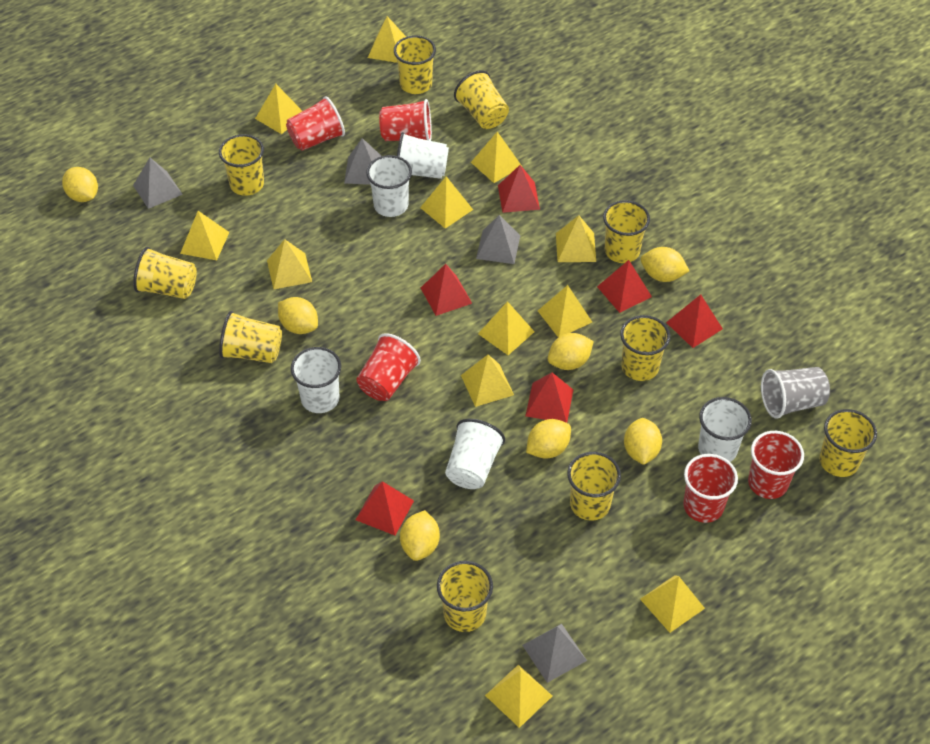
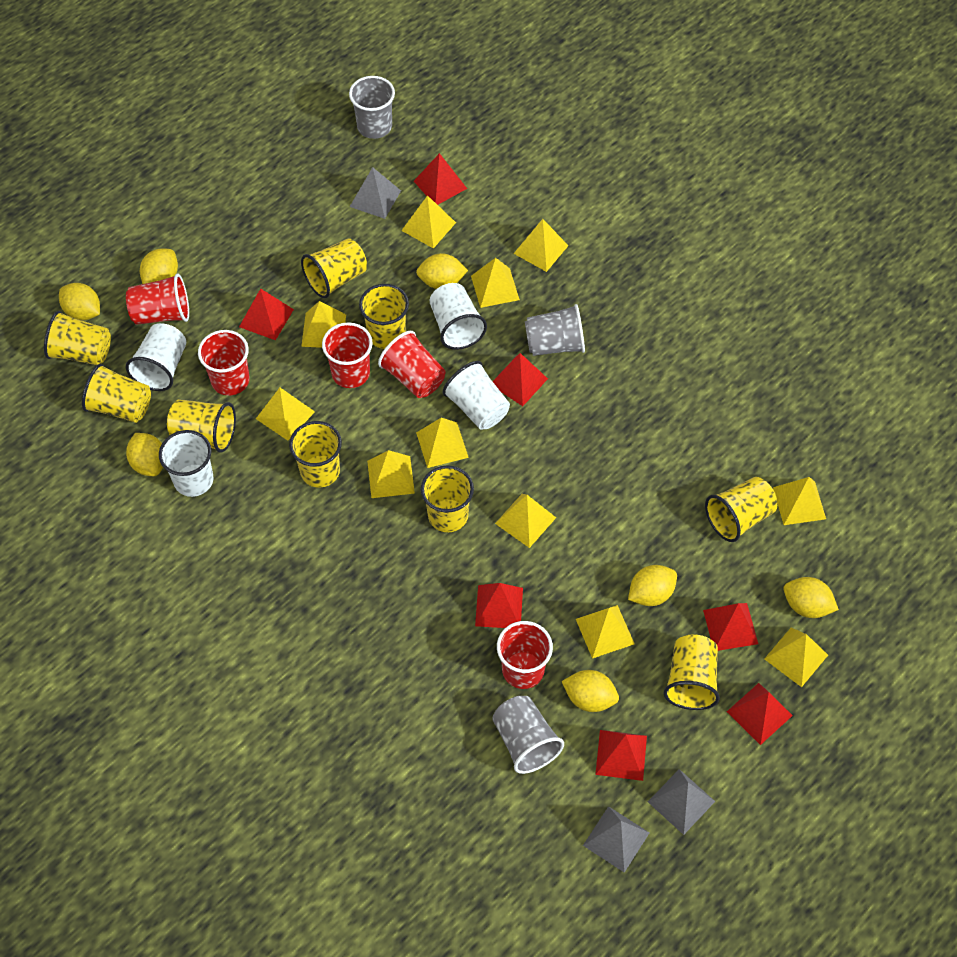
grey cup: [761,367,830,419] = 1 -> [349,76,395,139] [492,696,564,774] [525,304,585,356] = 3
grey pyramid: [133,158,183,209] [344,138,381,185] [476,215,520,264] [522,624,587,683] = 4 -> [350,167,401,219] [583,806,650,873] [648,769,715,835] = 3
red pyramid: [356,481,414,535] [421,264,472,316] [498,165,540,213] [525,373,573,423] [597,260,652,313] [666,294,723,348] = 6 -> [239,288,294,340] [414,153,467,205] [475,583,523,628] [493,353,548,406] [595,730,647,781] [703,603,758,651] [727,683,793,745] = 7
white cup: [291,347,341,413] [366,155,412,217] [397,132,449,179] [445,419,505,489] [698,397,752,462] = 5 -> [126,323,186,391] [159,430,213,497] [430,283,487,350] [443,361,510,430] = 4
yellow cup: [133,247,197,299] [219,134,264,196] [219,311,282,363] [394,35,436,94] [437,561,493,632] [454,70,509,129] [567,452,621,521] [603,200,650,263] [620,315,670,381] [819,409,877,477] = 10 -> [44,311,111,365] [82,364,151,423] [167,399,236,453] [289,421,342,488] [301,238,367,298] [359,284,409,349] [421,465,474,532] [664,634,720,710] [705,477,777,542] = 9
yellow pyramid: [180,211,229,260] [255,84,302,134] [267,239,312,289] [368,16,406,63] [420,176,473,228] [461,355,514,407] [471,132,522,183] [478,301,535,355] [485,665,552,728] [538,285,592,337] [556,215,596,262] [640,575,705,633] = 12 -> [256,388,315,441] [301,301,346,348] [367,450,415,498] [401,195,456,249] [416,418,469,468] [471,258,520,308] [495,494,556,548] [513,219,568,272] [576,605,635,659] [764,628,828,687] [773,477,826,525] = 11

